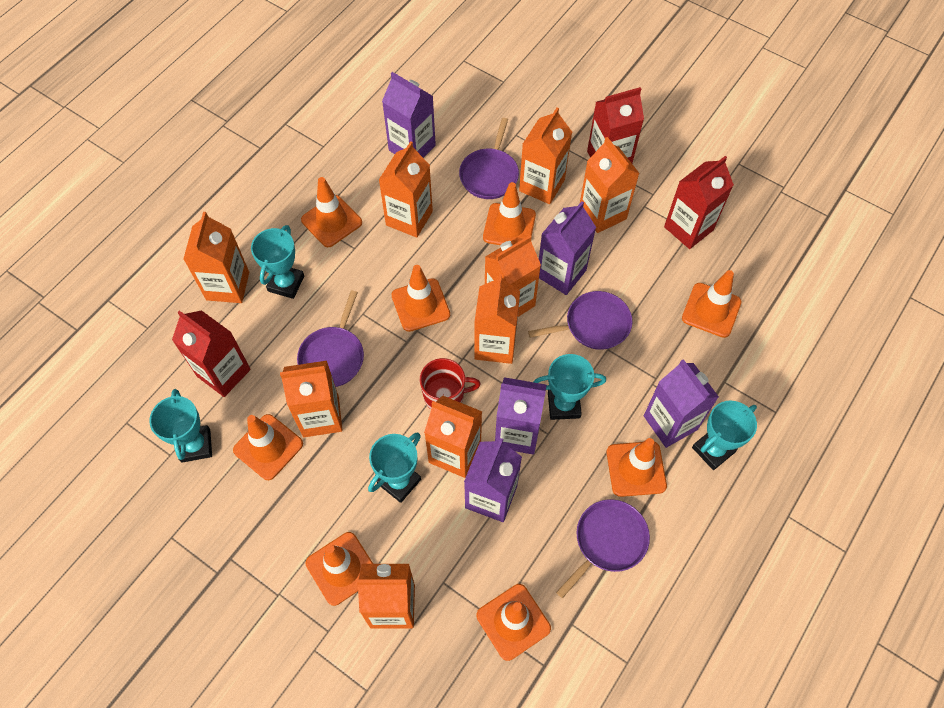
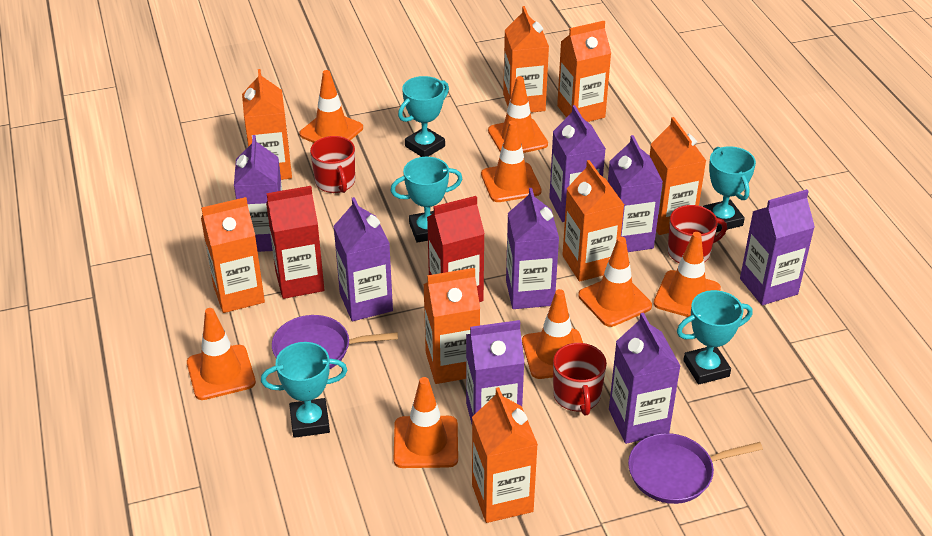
orange carton: [183,212,249,303] [280,361,342,437] [357,564,415,628] [379,141,433,238] [424,395,482,478] [474,274,520,364] [485,235,541,317] [519,107,572,204] [580,137,640,233] = 9 -> [201,197,265,313] [242,69,292,180] [423,268,480,384] [472,387,538,523] [503,6,549,113] [557,21,611,122] [563,160,624,282] [650,117,706,235] = 8
purple carton: [382,72,436,158] [464,438,522,522] [495,377,546,455] [539,201,596,295] [644,359,719,448] = 5 -> [234,135,282,252] [333,197,393,321] [466,320,525,424] [506,188,559,309] [549,105,606,222] [608,135,663,252] [609,312,680,444] [740,189,815,305] = 8
purple pan: [297,290,364,387] [459,118,519,199] [528,291,632,350] [556,499,650,598] = 4 -> [272,315,398,369] [628,433,763,504] = 2
red carton: [172,310,251,397] [587,87,644,163] [664,156,734,249] = 3 -> [266,186,324,299] [427,196,485,302] = 2
red mug: [420,358,481,409] = 1 -> [310,136,355,193] [553,343,607,416] [668,205,727,263] = 3

